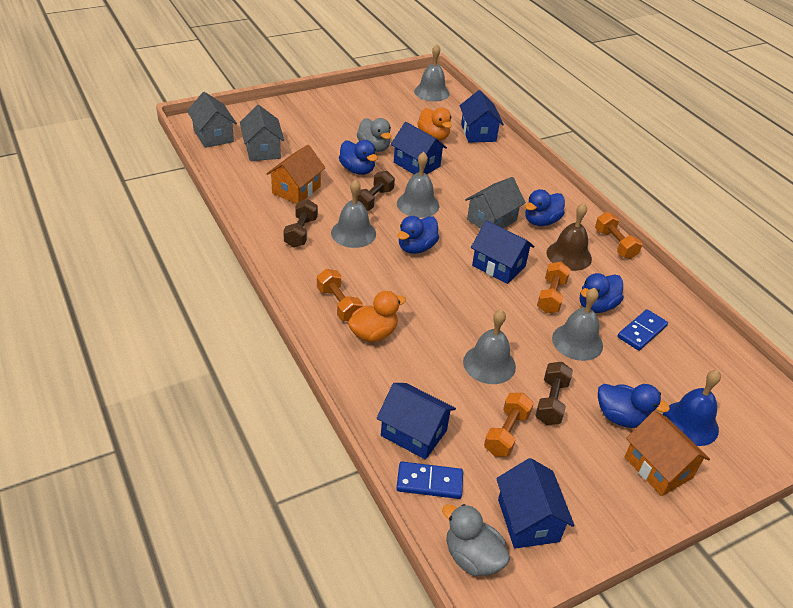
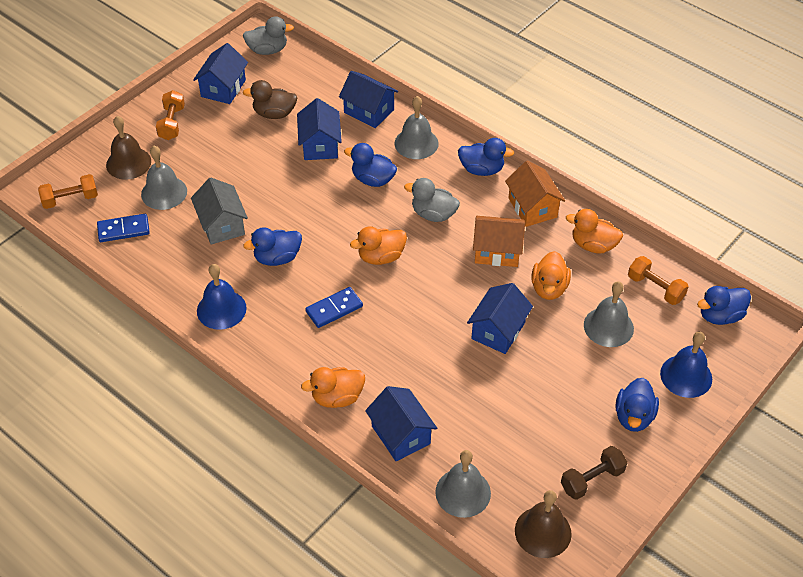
blue bell: [663,370,721,446] = 1 -> [197,264,247,330] [660,331,712,398] = 2
brown bell: [547,203,592,271] = 1 -> [106,116,151,180] [515,490,572,558] = 2
brown duck: none = 0 -> [243,80,297,119] = 1
brown dumbbell: [283,199,318,248] [357,171,395,211] [535,362,573,425] = 3 -> [561,446,628,500] = 1
grey bell: [331,179,376,248] [397,152,439,218] [414,44,450,102] [463,309,516,384] [552,288,603,361] = 5 -> [141,146,187,210] [394,96,439,159] [435,450,491,518] [584,281,634,347] = 4
grey house: [187,92,237,148] [240,105,284,161] [465,177,526,229] = 3 -> [191,177,248,245] = 1
orange duck: [348,291,406,342] [417,108,452,141] = 2 -> [301,367,365,408] [350,226,407,265] [531,251,571,300] [566,209,623,254] = 4
orange dumbbell: [317,269,363,321] [484,393,534,457] [537,262,571,313] [595,212,642,259] = 4 -> [38,174,98,209] [156,90,185,140] [628,256,689,305] = 3

